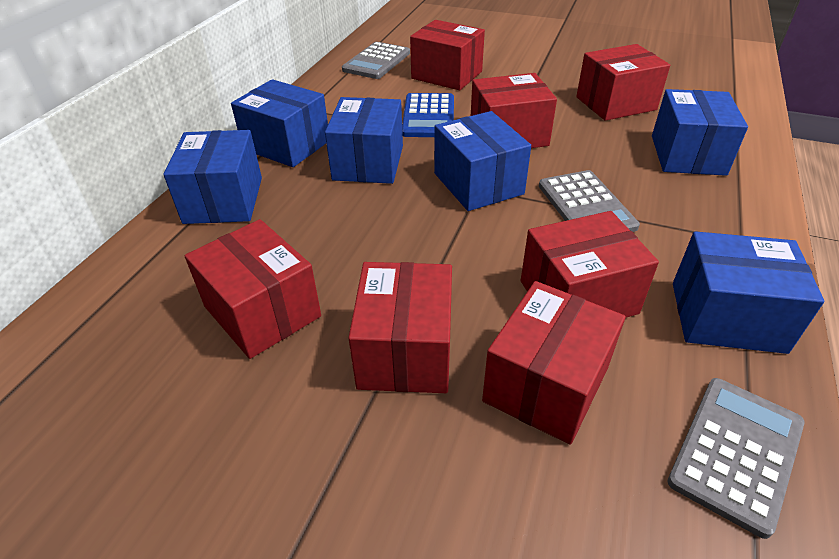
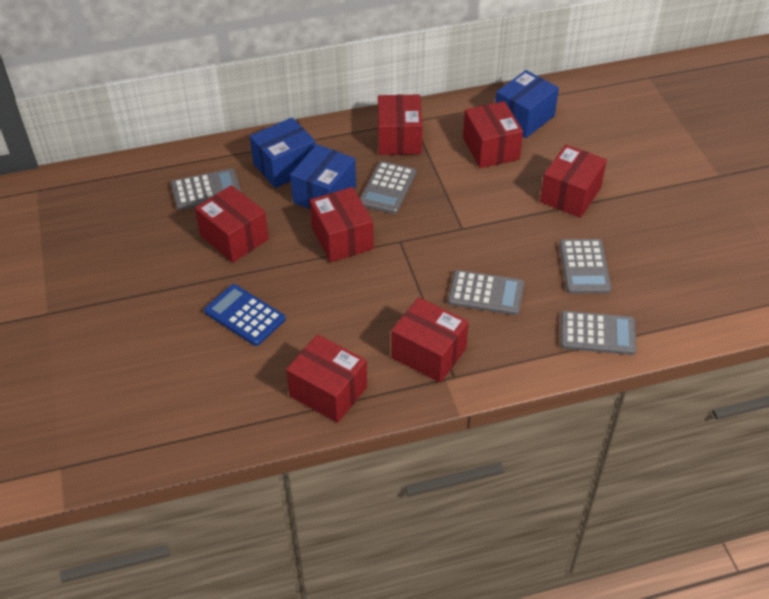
blue box: [163,130,262,224] [231,79,328,167] [325,97,403,184] [434,111,531,211] [652,89,748,176] [673,231,824,354] = 6 -> [250,118,315,188] [290,144,356,209] [495,70,559,138] = 3
grey calculator: [342,42,410,79] [539,170,640,232] [667,378,805,539] = 3 -> [171,169,241,210] [360,161,416,214] [448,270,524,315] [559,239,611,294] [560,311,637,355] = 5

